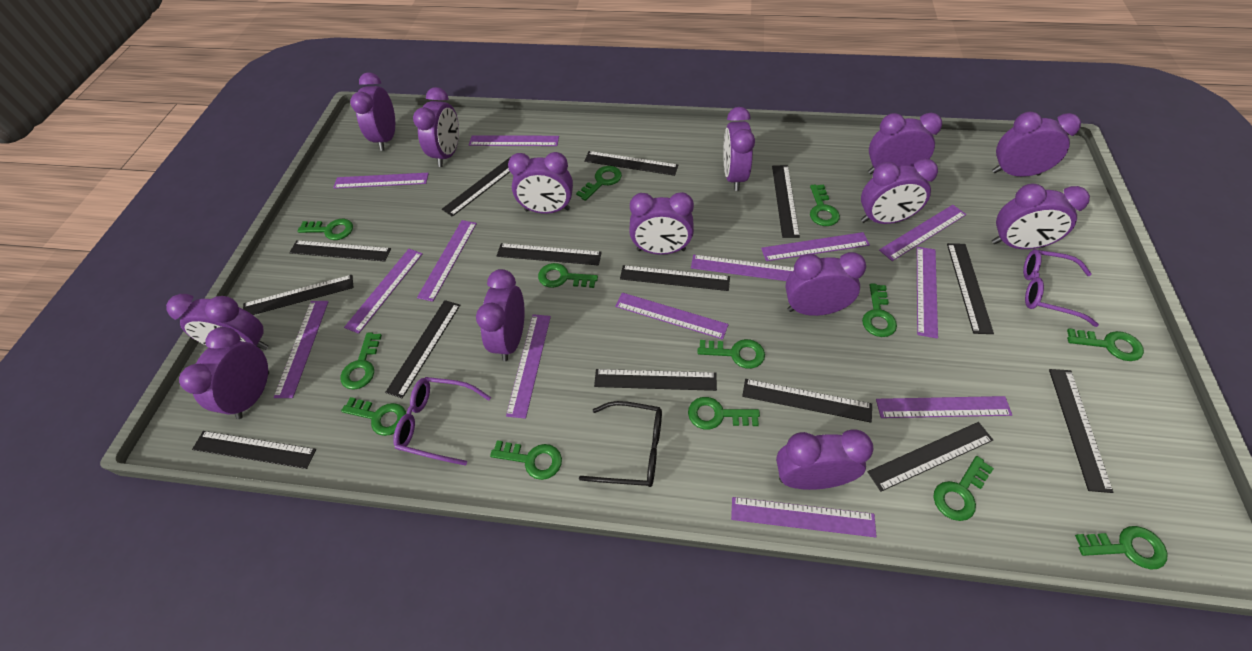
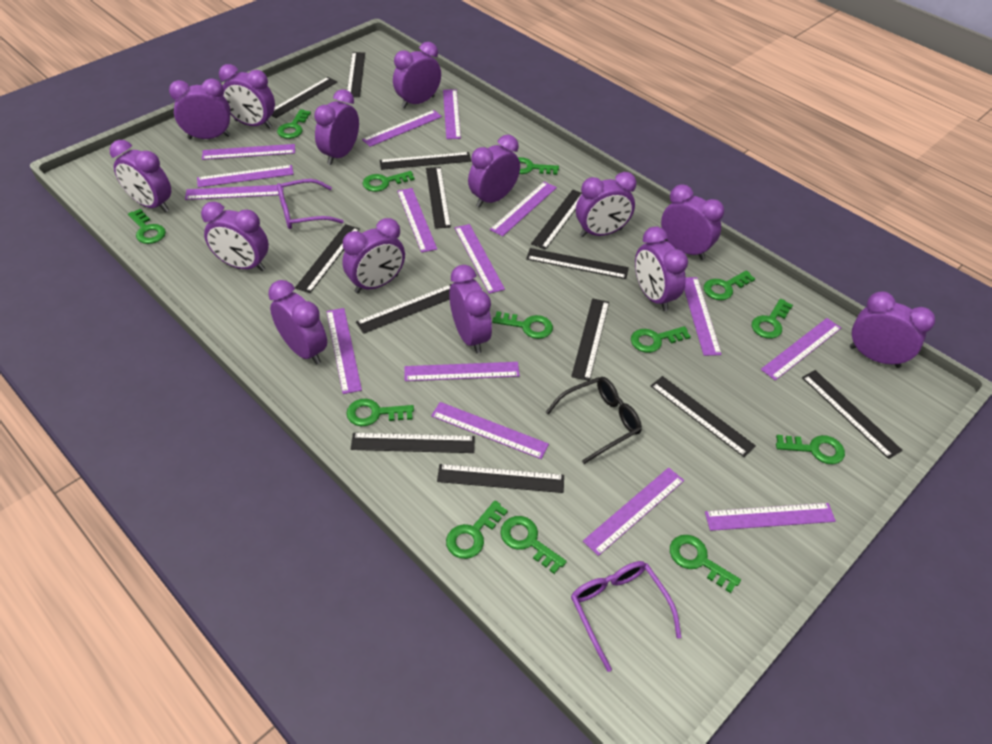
black ruler: [192,431,316,469] [243,275,354,315] [289,240,391,262] [385,300,460,398] [442,157,510,217] [497,243,602,266] [584,151,678,176] [594,369,717,391] [620,265,730,291] [742,379,872,423] [772,165,800,238] [868,422,993,492] [947,243,994,334] [1049,369,1113,493] = 14 -> [271,77,337,118] [295,224,360,293] [347,52,365,97] [351,433,475,453] [356,284,452,334] [379,152,471,170] [426,167,451,229] [437,464,564,493] [526,248,629,279] [531,190,582,250] [571,298,609,381] [651,376,756,457] [802,370,903,459] = 13
purple ruler: [274,301,329,398] [333,173,429,189] [344,249,423,334] [417,220,477,302] [469,135,559,146] [506,314,551,419] [615,293,729,339] [691,255,794,281] [731,497,877,537] [761,232,870,261] [876,396,1012,418] [879,205,966,261] [917,247,938,339] = 13 -> [185,185,284,200] [197,165,294,188] [202,144,295,160] [327,308,362,394] [362,110,442,147] [397,188,437,253] [404,362,520,381] [431,402,549,459] [443,89,461,139] [455,224,505,294] [490,181,557,237] [583,467,684,556] [684,277,722,356] [705,503,836,531] [761,318,841,381] = 15

